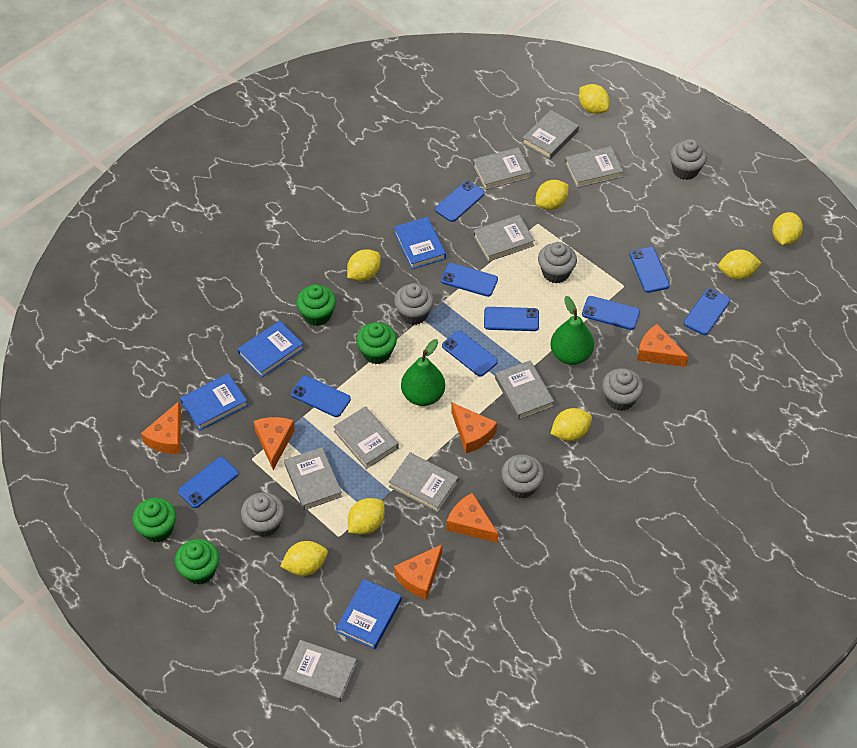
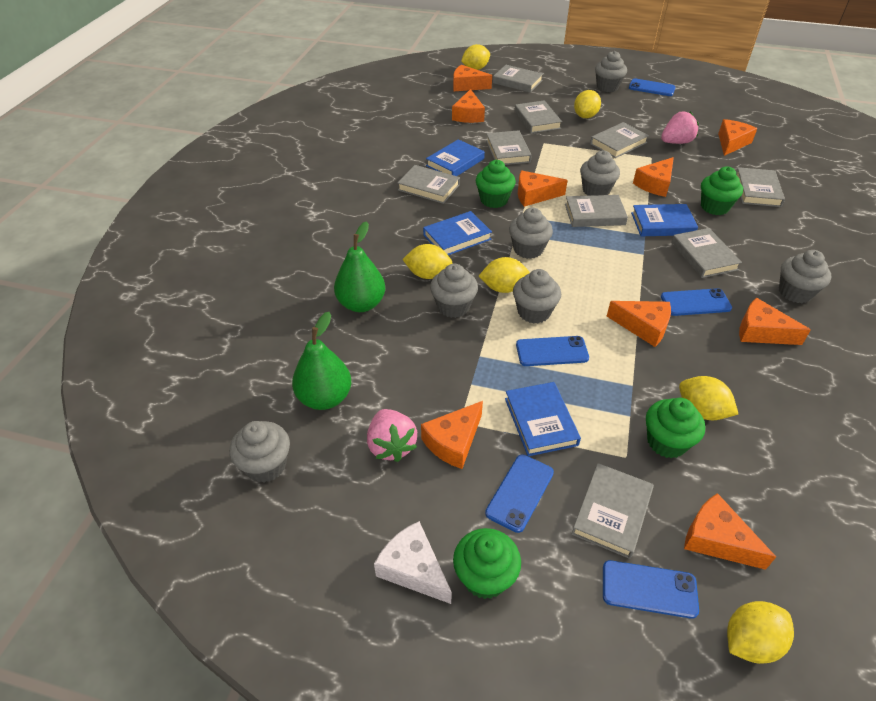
blue phone: [178,457,238,508] [291,376,351,417] [435,181,485,222] [441,263,498,297] [442,330,498,377] [484,307,539,331] [582,296,640,330] [629,247,670,293] [684,288,730,335] = 9 -> [485,454,554,533] [516,336,589,366] [603,560,699,619] [629,78,675,96] [661,288,732,316] = 5
grey cupcake: [241,492,284,537] [394,283,434,325] [501,454,544,498] [538,242,577,283] [602,368,644,411] [670,139,707,180] = 6 -> [229,421,290,483] [430,264,478,318] [509,208,553,259] [513,269,561,323] [580,151,620,196] [595,51,627,92] [779,250,832,303] = 7
orange cheese: [141,401,181,454] [253,417,295,470] [394,544,442,600] [446,493,498,543] [451,403,497,453] [637,324,688,367] = 6 -> [421,401,483,469] [452,89,485,123] [453,65,492,91] [518,171,568,207] [607,301,671,347] [633,157,674,197] [684,493,776,570] [718,119,757,156] [739,298,811,345] = 9
pink strawberry: none = 0 -> [367,409,417,462] [661,111,699,144] = 2
white cheese: none = 0 -> [374,521,452,604] = 1
yellow lemon: [280,541,328,576] [347,249,381,281] [348,498,385,535] [535,180,569,210] [551,408,592,441] [579,84,609,114] [718,249,761,280] [772,212,803,245] = 8 -> [402,244,453,279] [461,44,490,70] [479,257,530,293] [574,90,601,118] [679,376,738,420] [727,601,794,664] = 6

